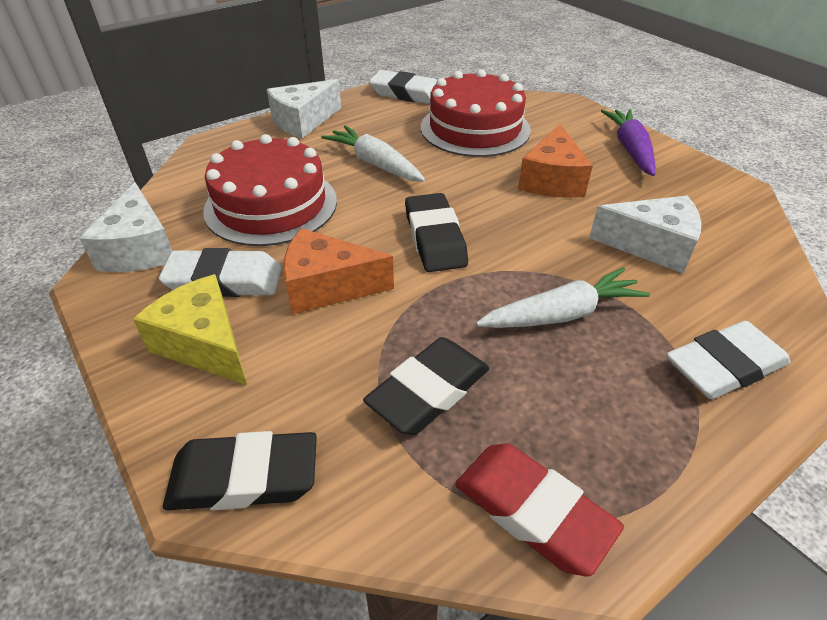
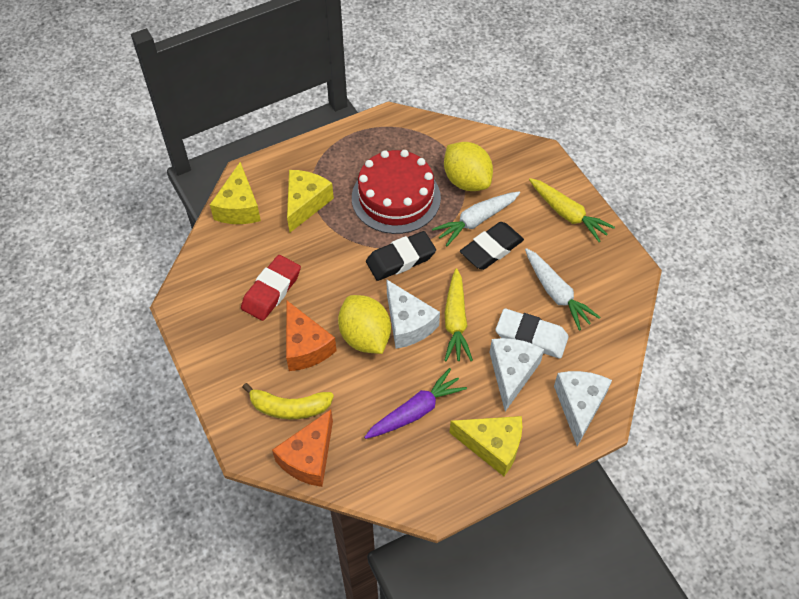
black eraser: [163,431,317,510] [363,337,489,435] [405,193,468,272] = 3 -> [366,231,436,281] [460,222,524,270] = 2
red cake: [203,134,337,246] [421,69,531,157] = 2 -> [352,150,441,234] = 1
white eraser: [159,248,282,297] [369,70,437,104] [666,321,790,399] = 3 -> [496,308,569,359] = 1
yellow banana: none = 0 -> [242,383,334,419] = 1
yellow carrot: none = 0 -> [444,268,473,361] [529,178,615,242] = 2
yellow cheese: [133,274,247,385] = 1 -> [210,162,261,224] [287,170,334,233] [449,416,522,476] = 3
yellow lemon: none = 0 -> [338,295,391,354] [444,142,493,191] = 2

